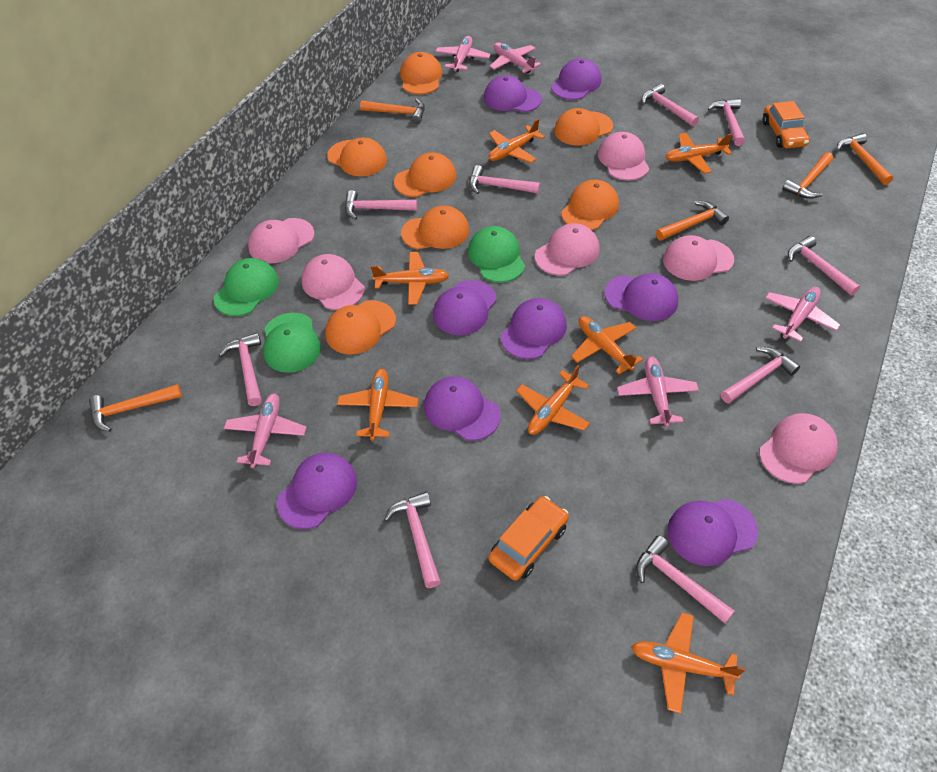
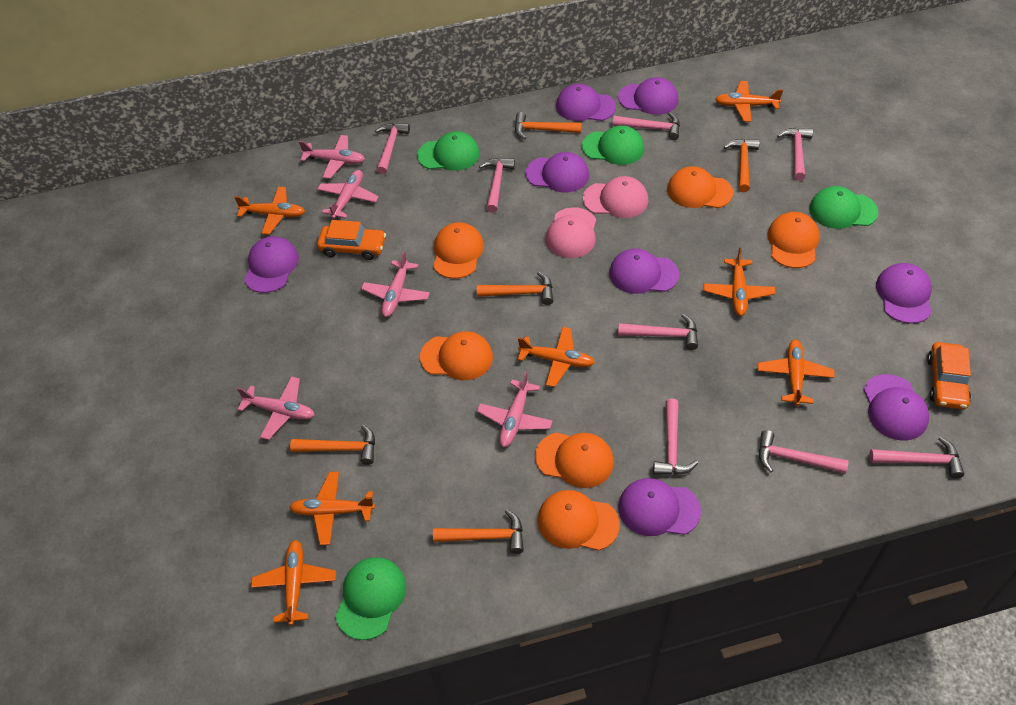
green cap: [214,258,279,316] [263,313,321,373] [468,226,525,282] = 3 -> [335,557,406,640] [417,131,480,171] [582,125,644,165] [809,186,878,229] = 4
orange cap: [325,300,396,354] [327,138,387,176] [394,152,456,197] [400,52,443,94] [401,206,469,249] [554,108,613,146] [561,180,619,230] = 7 -> [420,331,493,380] [433,222,484,279] [535,432,614,488] [538,490,620,551] [667,166,733,208] [768,212,820,268] = 6
pink cap: [248,218,315,263] [301,254,365,310] [535,223,600,276] [598,132,649,181] [663,235,734,281] [759,413,838,484] = 6 -> [545,207,596,258] [583,176,648,218] = 2
pink hammer: [219,333,262,406] [345,190,417,220] [384,492,441,588] [469,165,540,194] [636,535,735,623] [642,84,699,127] [708,98,745,146] [721,347,800,403] [788,236,860,295] = 9 -> [375,123,410,174] [479,158,515,213] [613,113,680,140] [618,314,698,350] [653,399,698,475] [759,430,848,473] [777,128,813,181] [869,437,965,479] = 8

